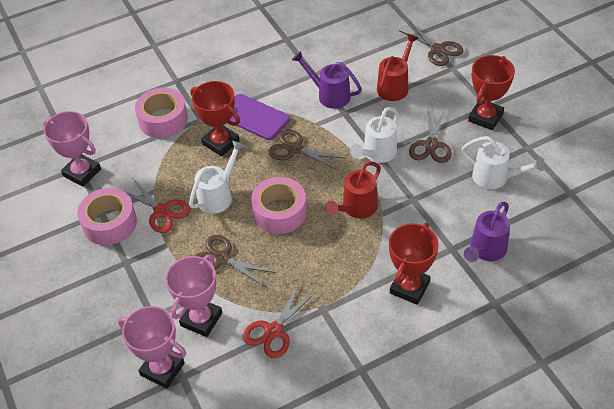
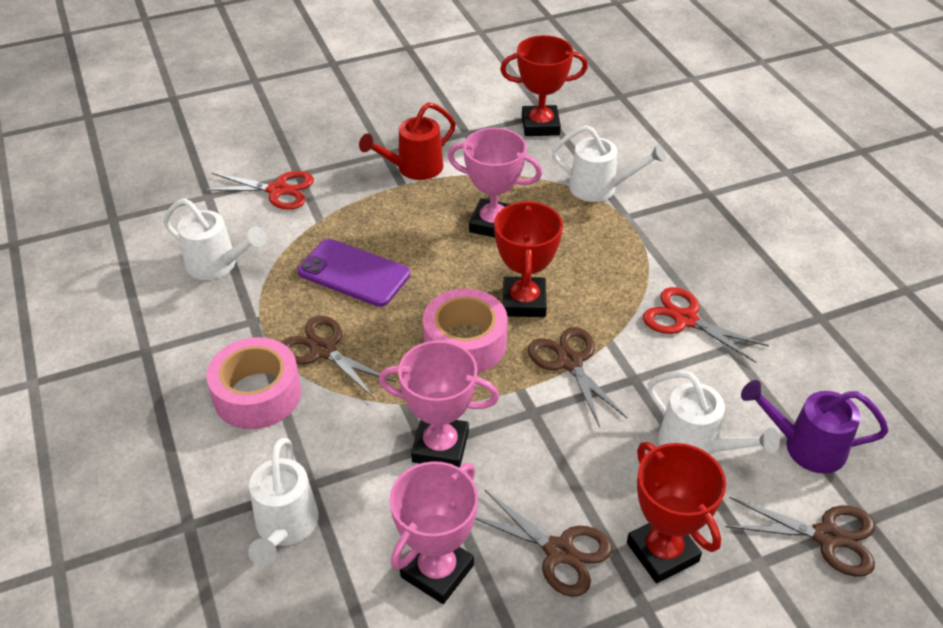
pink tape: [77,188,137,245] [135,88,188,138] [251,177,307,234] = 3 -> [206,337,301,429] [423,288,508,373] = 2
purple watering can: [292,51,362,109] [464,202,510,262] = 2 -> [741,380,889,474] = 1
red watering can: [325,161,381,218] [377,34,418,101] = 2 -> [359,102,456,180] = 1
white watering can: [189,140,245,214] [350,107,399,163] [461,136,545,189] = 3 -> [163,198,266,280] [249,438,319,566] [552,125,666,202] [647,371,780,457] = 4

